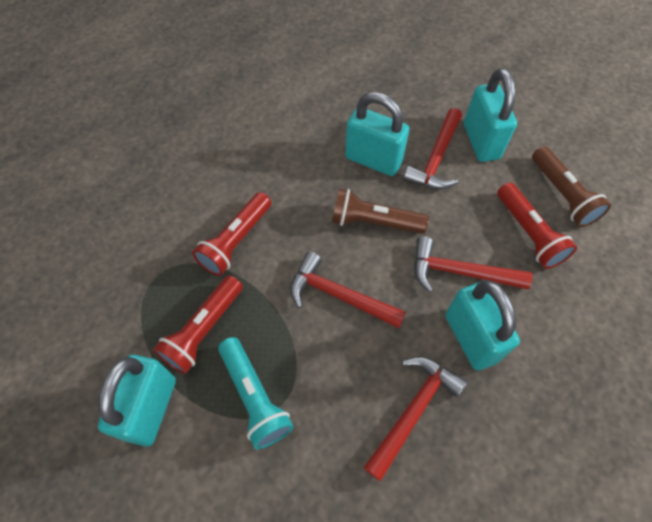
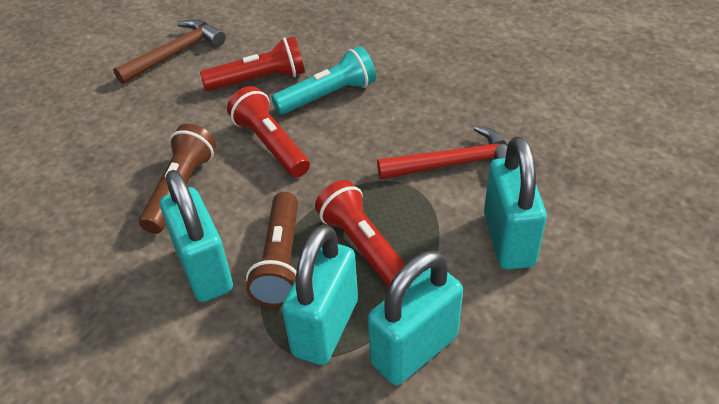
brown hammer: none = 0 -> [113,19,226,84] = 1
red hammer: [290,252,406,328] [363,356,468,481] [403,108,462,189] [414,237,533,293] = 4 -> [377,126,508,179] = 1

